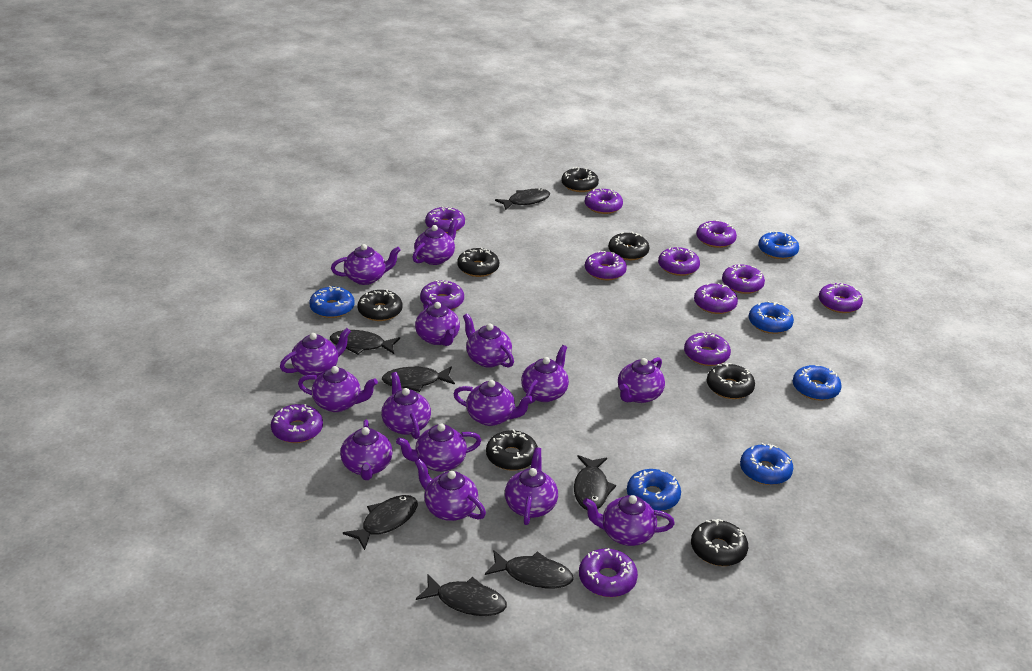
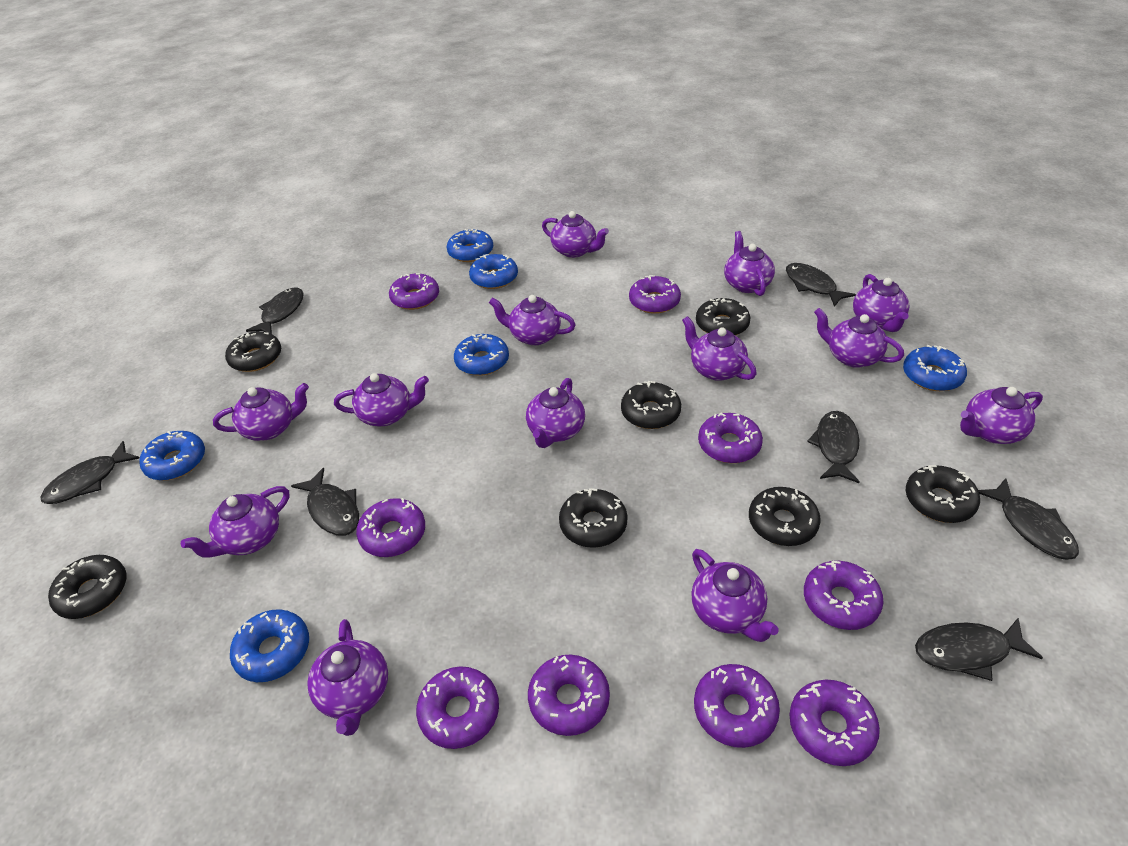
purple donut: [271,404,323,443] [420,280,464,310] [425,206,465,233] [579,548,638,597] [585,189,623,214] [585,250,627,280] [658,247,700,276] [684,332,731,366] [694,283,738,314] [696,220,737,248] [722,264,765,294] [819,283,863,313] = 12 -> [356,498,425,557] [389,273,439,310] [416,666,499,749] [528,655,610,736] [629,275,681,314] [694,664,780,748] [698,413,763,463] [789,680,880,766] [804,561,883,630] = 9
purple teapot: [280,328,351,377] [298,366,378,412] [331,244,401,285] [340,420,393,480] [381,372,431,439] [396,423,482,472] [412,219,458,265] [415,300,460,346] [415,459,486,521] [453,380,533,426] [463,313,514,368] [505,447,558,525] [521,345,569,404] [583,495,675,546] [618,357,665,403] = 15 -> [181,486,290,558] [213,383,309,441] [307,619,388,736] [334,373,429,426] [489,295,576,345] [526,378,585,448] [542,211,609,258] [682,316,757,381] [691,549,779,642] [724,231,775,296] [814,308,904,368] [853,274,909,332] [960,387,1043,444] = 13

